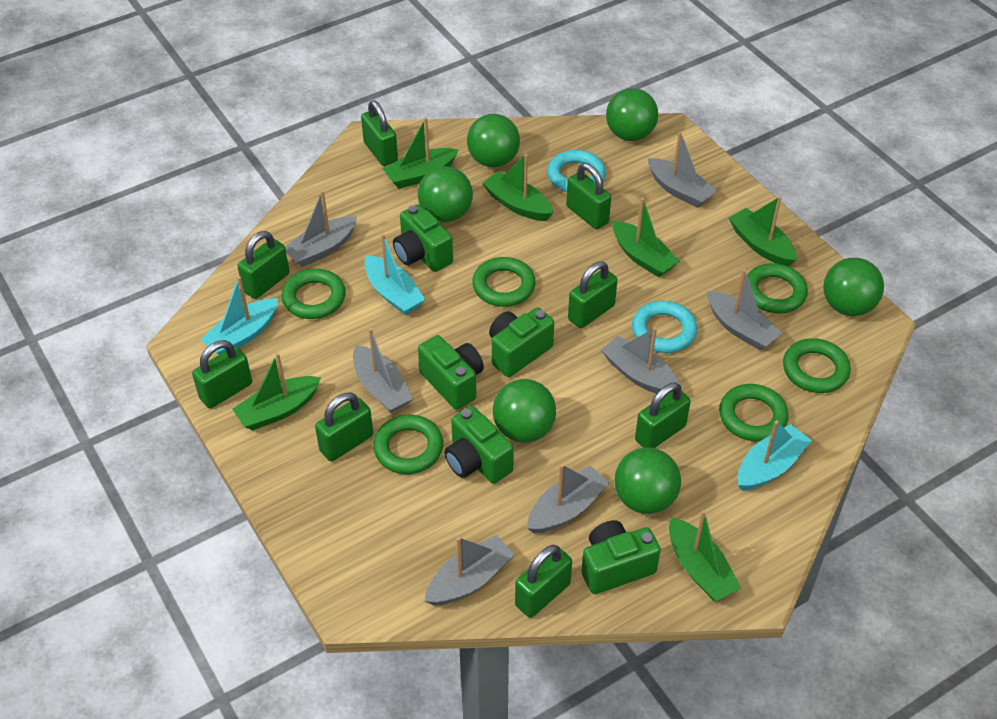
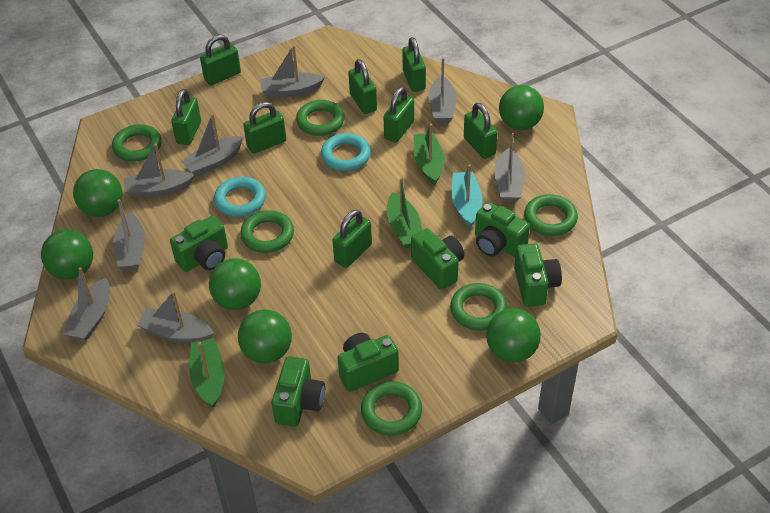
green boat: [232,353,321,430] [383,118,458,189] [482,154,553,221] [613,198,680,277] [669,510,741,601] [729,196,796,266] = 6 -> [189,338,225,408] [387,177,422,248] [414,123,445,185] = 3
green camera: [393,204,453,272] [418,335,484,410] [444,406,514,484] [489,308,554,377] [581,520,661,594] = 5 -> [170,216,228,272] [272,356,325,427] [337,333,399,392] [411,228,464,290] [475,202,530,257] [514,243,562,307] = 6
grey boat: [285,190,357,267] [353,328,413,413] [424,535,515,605] [527,464,609,533] [601,327,680,394] [648,131,717,208] [707,269,783,350] = 7 -> [63,267,110,341] [113,199,145,271] [124,144,194,198] [137,291,214,343] [181,113,244,176] [260,45,325,98] [428,57,457,124] [494,133,525,202] = 8
turquoise boat: [200,276,278,355] [364,234,425,315] [738,421,812,491] = 3 -> [451,164,483,227] = 1

